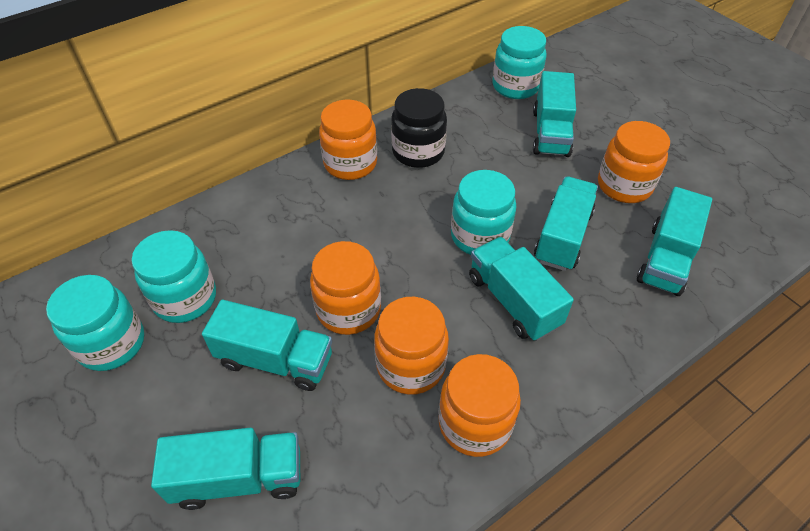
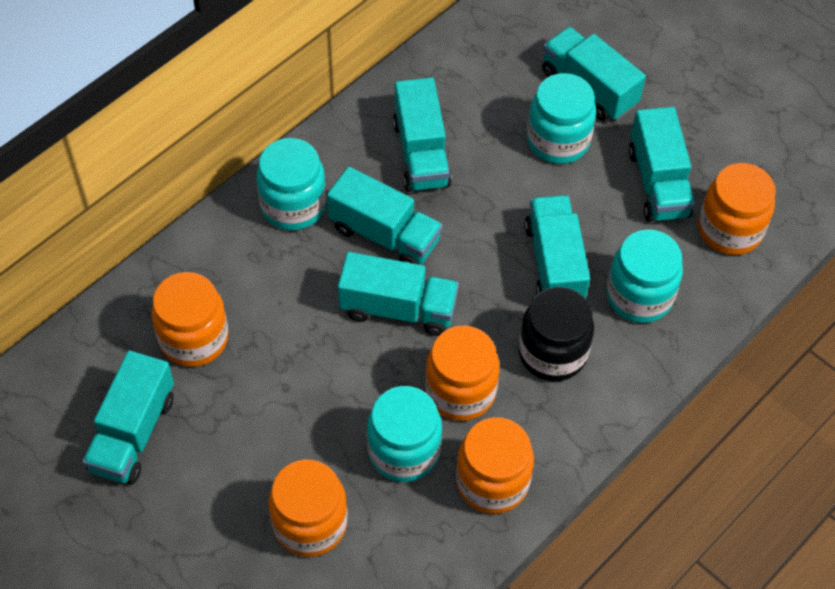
turquoise truck: [151,428,300,510] [202,300,332,391] [469,237,574,341] [533,71,576,157] [534,177,598,271] [637,187,712,296] = 6 -> [82,350,174,484] [327,167,442,264] [338,252,459,336] [393,78,452,192] [525,195,590,299] [542,27,646,121] [629,107,695,222] = 7

